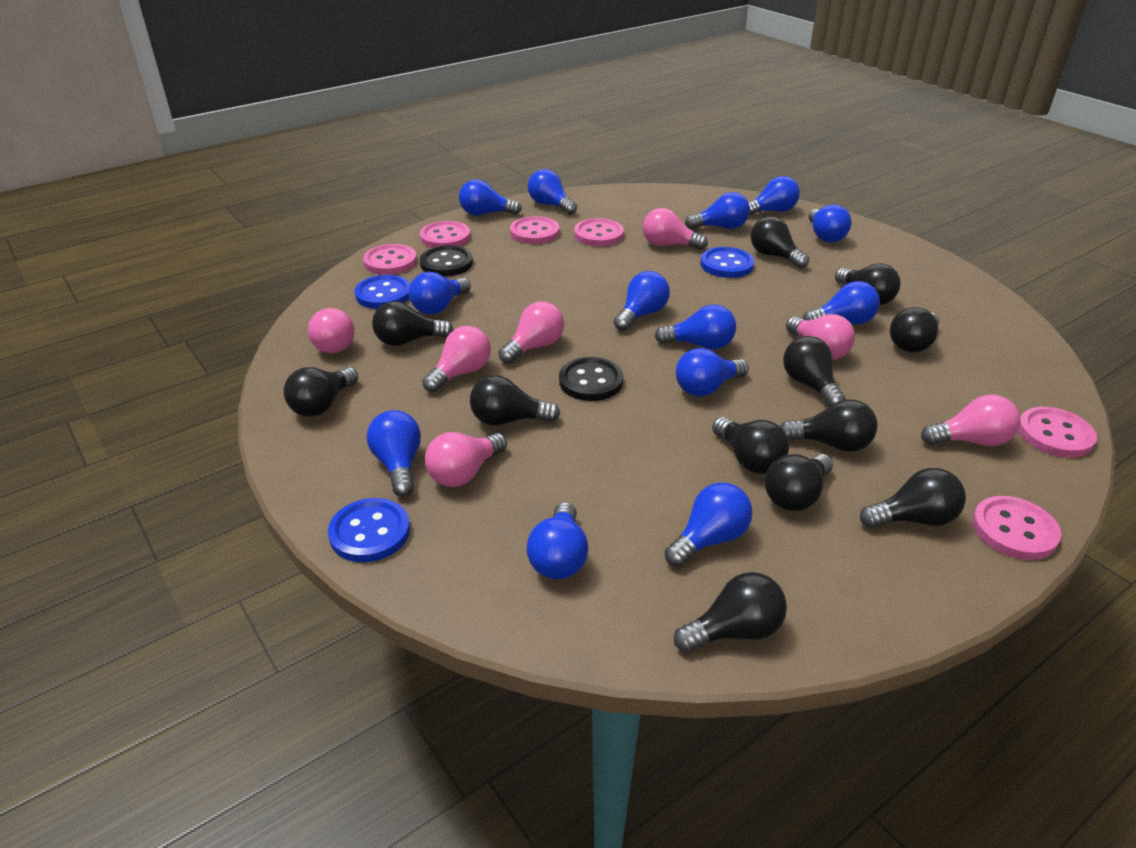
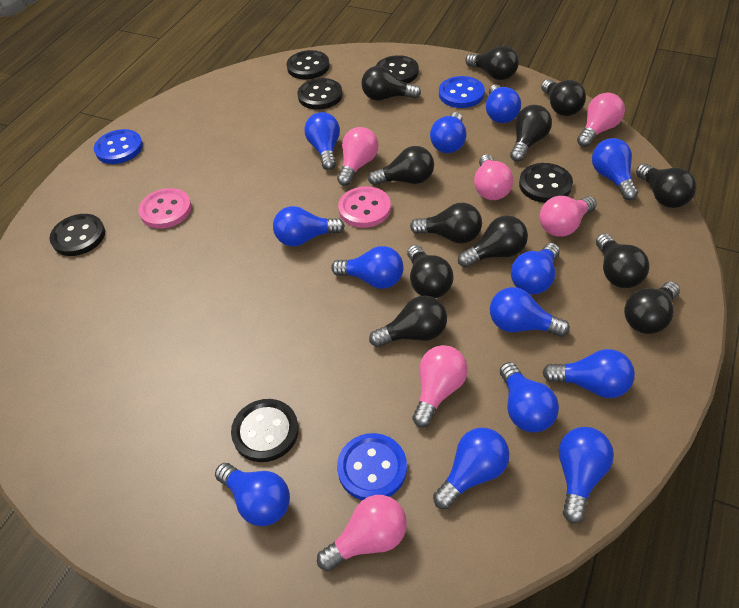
black button: [420,245,473,276] [559,357,624,401] = 2 -> [50,214,105,256] [231,399,299,462] [286,50,330,79] [298,78,342,110] [376,55,419,83] [519,163,573,203] = 6
pink button: [363,244,417,275] [420,221,470,248] [510,216,559,244] [574,218,624,246] [972,496,1061,560] [1018,407,1097,457] = 6 -> [138,188,192,229] [338,186,391,228] = 2
pink light bulb: [308,308,355,353] [422,326,491,392] [425,432,507,487] [498,301,564,364] [643,208,708,250] [786,314,855,360] [921,394,1020,446] = 7 -> [317,495,407,571] [337,127,378,186] [412,345,468,427] [474,154,514,200] [540,196,597,237] [577,93,625,147] = 6

